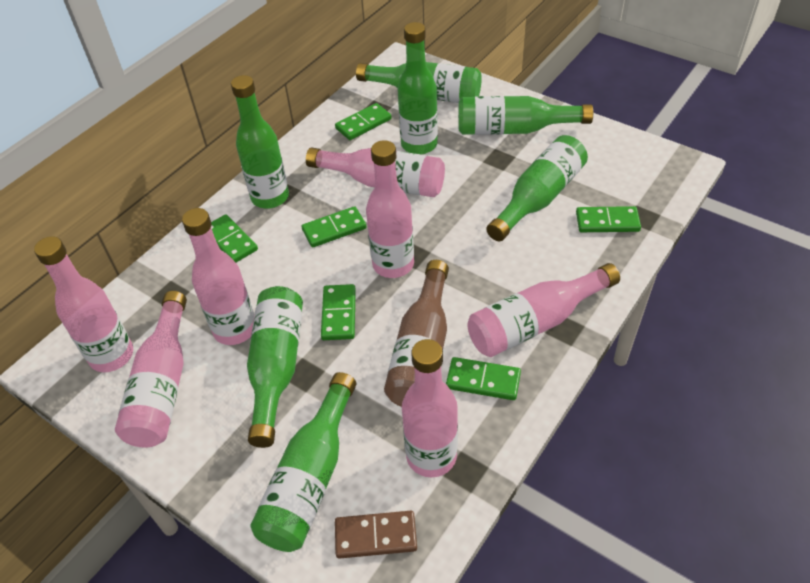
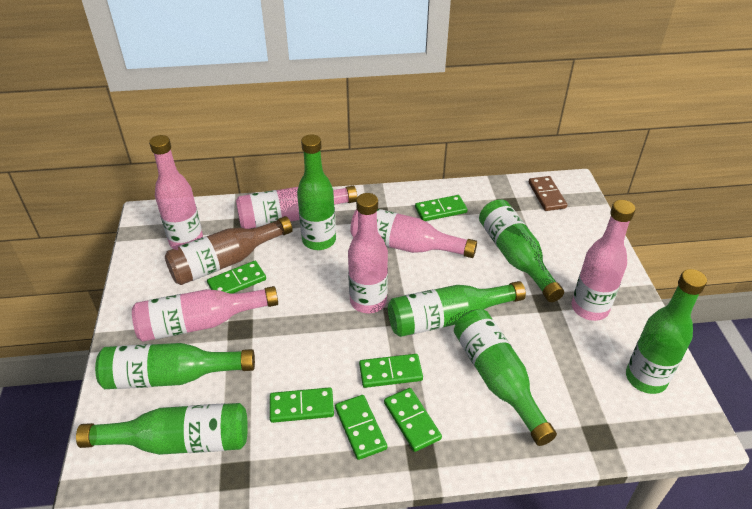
pink bottle: [34,236,133,372] [115,291,187,448] [182,208,254,345] [306,147,445,197] [366,140,414,278] [402,339,458,477] [467,263,620,357] = 7 -> [132,286,278,342] [149,135,203,249] [236,186,357,229] [348,193,388,313] [350,209,477,258] [572,200,635,321] = 6

